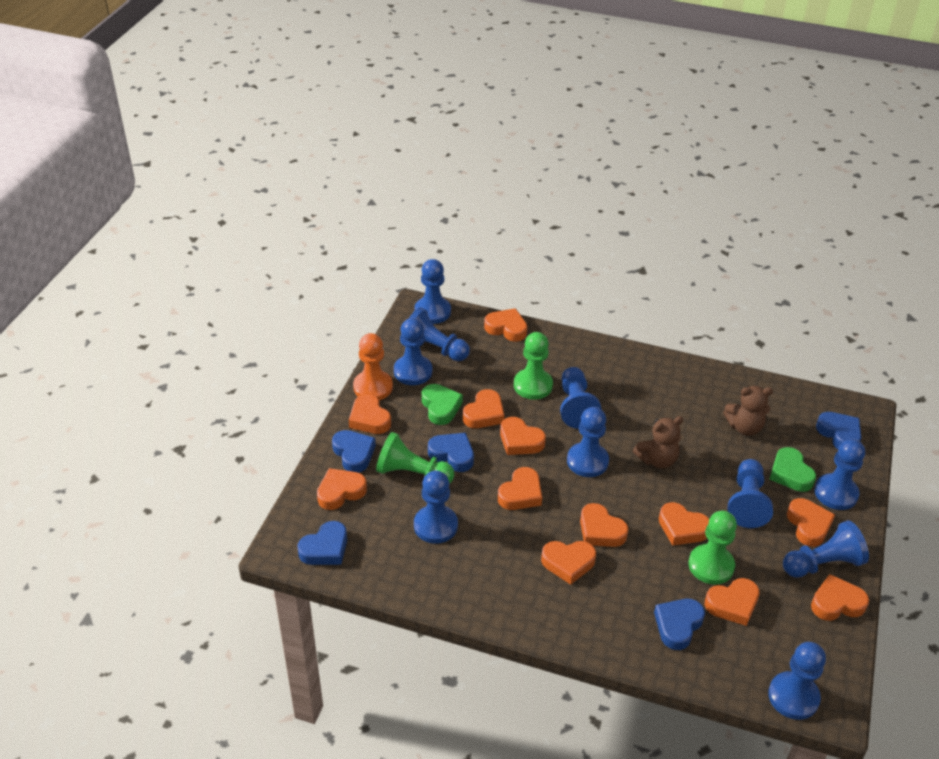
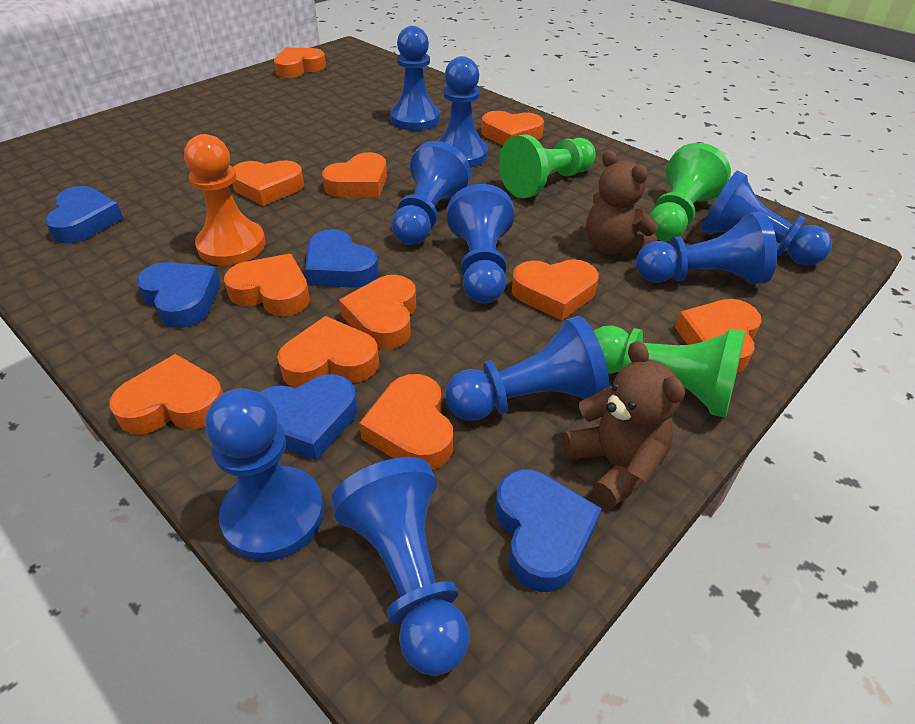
blue pawn: [394,318,432,385] [409,307,470,361] [414,259,451,324] [414,470,458,544] [560,367,602,429] [567,407,609,477] [728,459,773,528] [768,642,826,720] [783,521,869,578] [814,439,865,510] = 10 -> [205,388,324,561] [331,457,470,676] [390,26,440,131] [392,141,471,245] [438,56,488,168] [445,316,609,421] [447,184,514,303] [636,212,777,284] [701,171,832,266] = 9
green heart: [422,384,463,425] [769,447,816,492] = 2 -> none = 0
orange heart: [317,468,367,510] [349,394,391,434] [463,389,504,428] [484,308,527,342] [498,467,542,510] [500,417,546,455] [541,541,596,585] [580,503,628,547] [659,502,709,546] [705,578,760,626] [787,498,835,547] [811,574,869,621] = 12 -> [109,354,223,434] [224,254,310,316] [232,160,304,206] [274,47,326,78] [277,316,379,388] [322,152,387,197] [339,275,416,350] [359,374,453,470] [481,111,544,146] [512,259,599,320] [675,299,762,374] = 11

